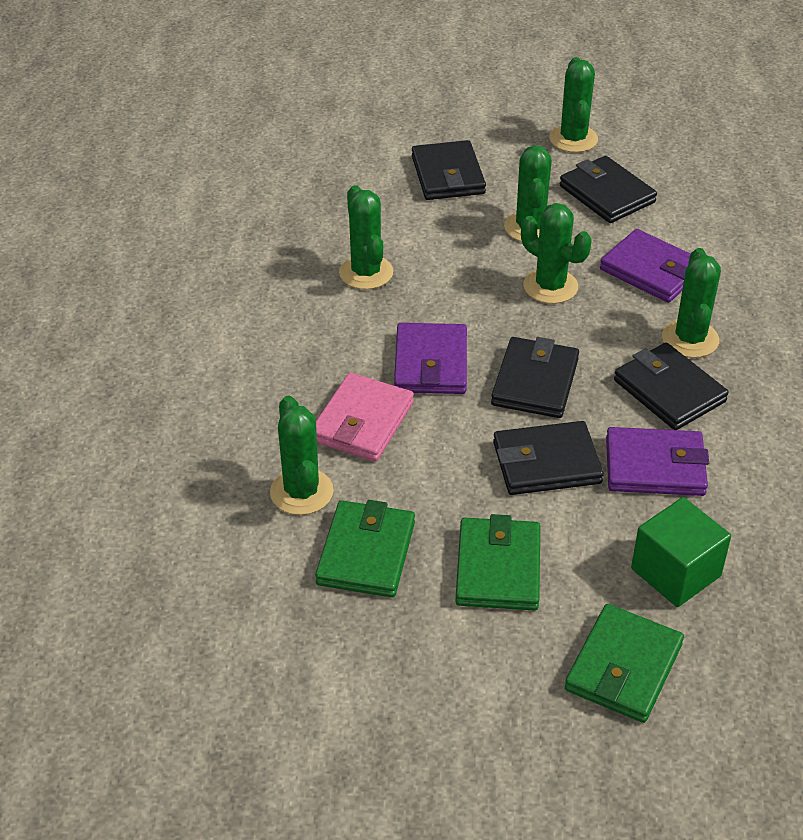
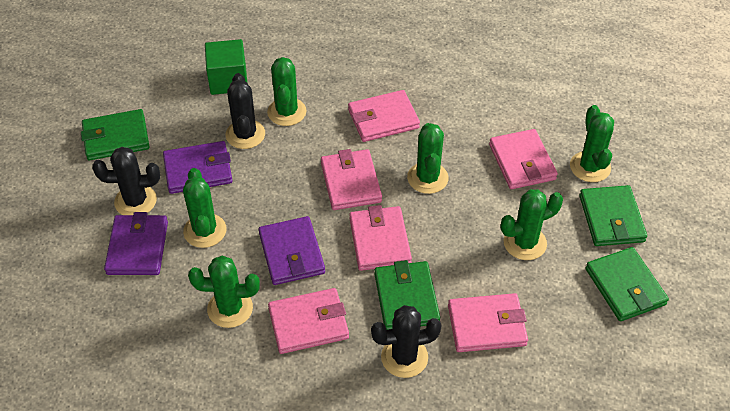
black cactus: none = 0 -> [92,147,160,215] [225,73,265,149] [371,305,442,378] = 3
black wallet: [412,140,486,200] [491,337,579,418] [493,421,604,495] [560,156,657,223] [614,342,729,430] = 5 -> none = 0
green wallet: [315,500,415,597] [455,514,540,610] [565,604,684,723] = 3 -> [81,109,150,161] [375,260,440,330] [579,185,647,246] [586,247,669,321] = 4
pink wallet: [316,373,414,461] = 1 -> [268,288,349,354] [321,149,382,210] [348,90,420,142] [349,205,412,271] [448,293,528,352] [489,129,558,189] = 6

